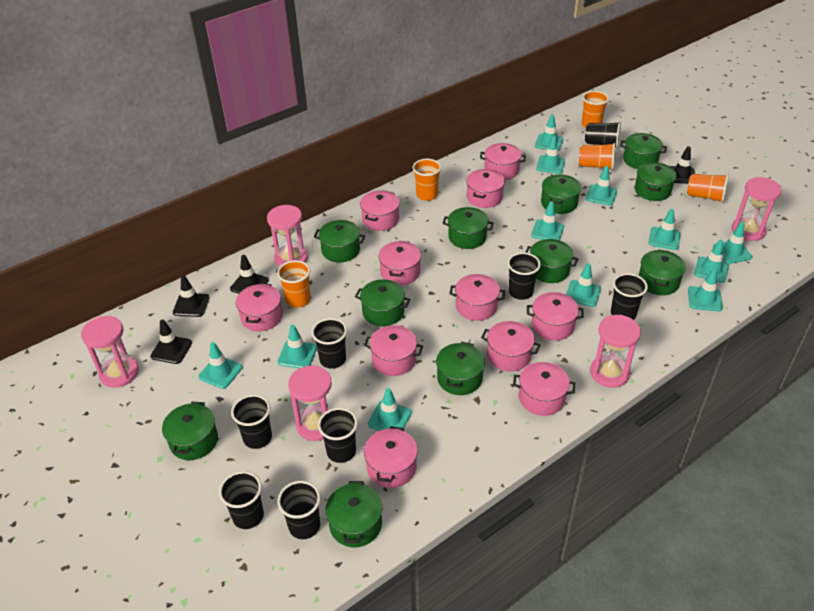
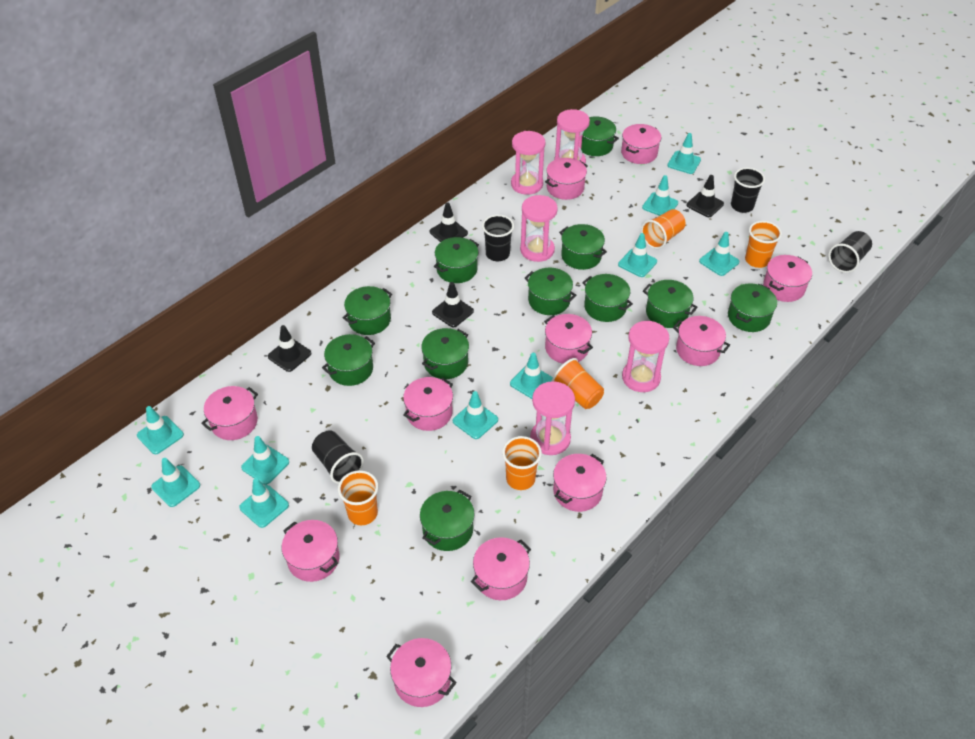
black cup: [219,471,264,529] [231,394,272,449] [277,481,321,539] [311,318,347,369] [318,408,358,463] [507,252,541,300] [585,122,621,148] [611,273,648,320] = 8 -> [312,430,364,484] [482,215,514,261] [731,167,765,213] [828,231,872,273] = 4
turquoise traffic cone: [198,342,242,389] [278,325,317,368] [368,388,412,431] [531,201,564,240] [535,114,563,151] [536,136,565,174] [566,263,601,307] [586,166,617,206] [649,209,681,250] [688,269,723,311] [694,240,729,283] [713,222,752,264] = 12 -> [137,406,184,454] [151,458,200,507] [239,478,289,528] [241,436,289,485] [453,391,498,439] [510,353,553,399] [618,233,657,277] [642,175,678,216] [667,133,701,174] [699,232,739,276] = 10

